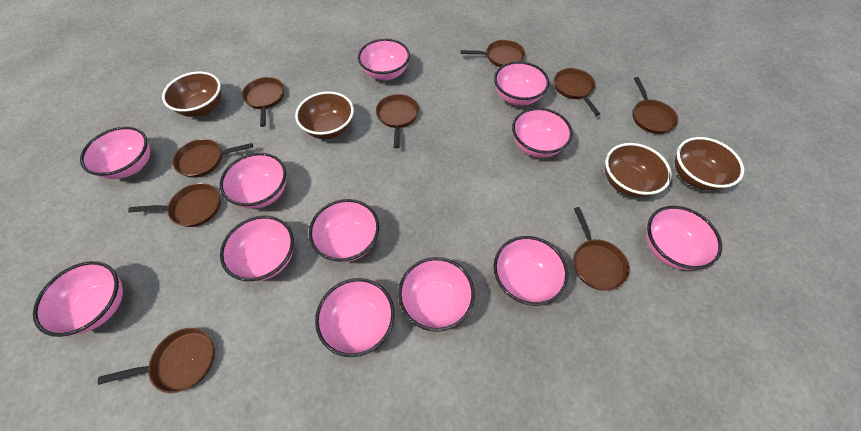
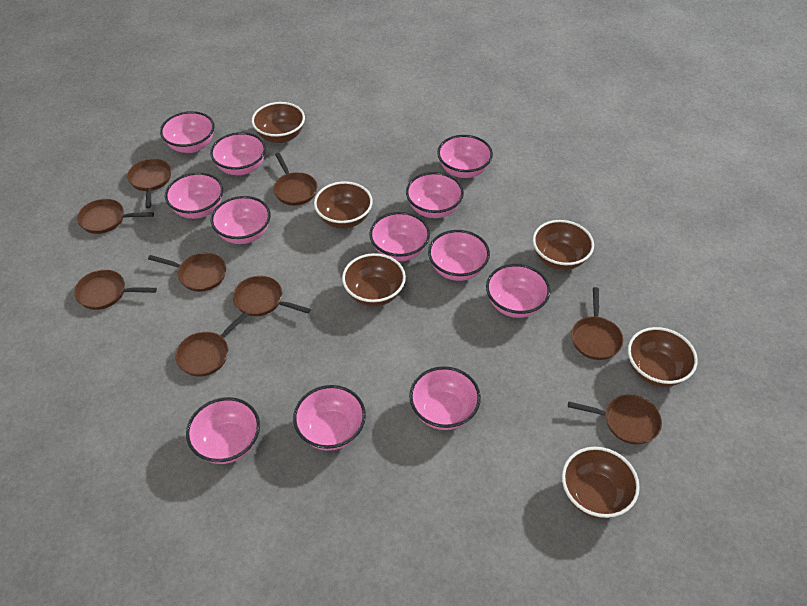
brown bowl: [162,71,222,117] [295,91,354,139] [605,143,672,198] [675,137,744,191] = 4 -> [252,102,305,143] [314,181,373,229] [342,253,406,307] [533,220,594,270] [562,447,640,519] [628,327,698,387] = 6

